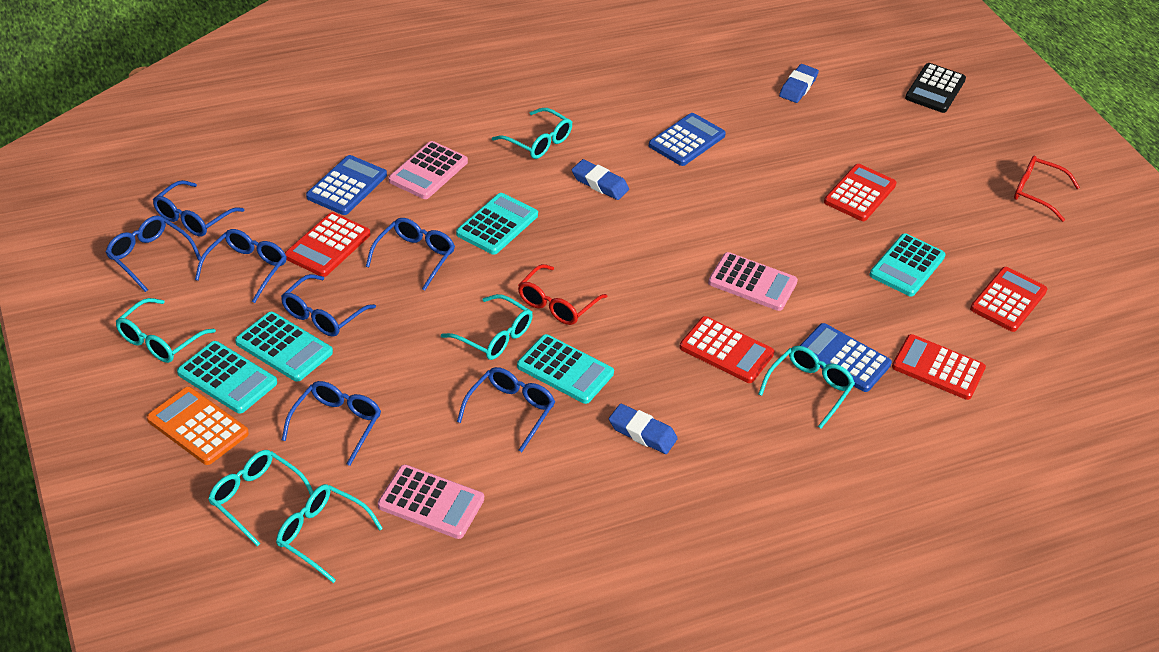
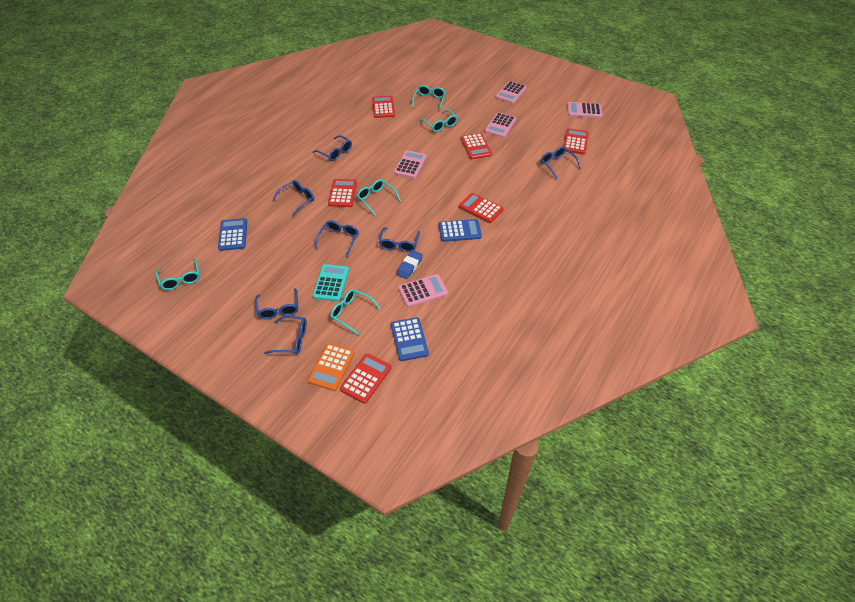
black calculator: [905,63,966,113] = 1 -> none = 0
blue eraser: [572,159,629,200] [609,403,678,454] [779,64,819,103] = 3 -> [397,250,423,279] = 1
pink calculator: [378,465,484,539] [389,141,468,199] [708,252,798,311] = 3 -> [394,150,427,179] [398,274,448,307] [485,112,516,138] [495,81,527,104] [567,102,602,118] = 5
red calculator: [285,212,370,277] [679,316,775,383] [824,164,897,221] [892,334,986,400] [970,267,1047,332] = 5 -> [328,179,357,207] [340,353,391,404] [372,96,395,118] [459,193,504,223] [461,133,492,159] [563,128,589,154] = 6
red glasses: [518,264,607,325] [1014,156,1080,222] = 2 -> none = 0
turquoise calculator: [177,341,277,414] [235,312,333,382] [456,193,538,255] [517,334,614,404] [869,233,946,297] = 5 -> [312,264,349,301] = 1
turquoise glasses: [115,298,216,363] [208,450,313,546] [276,484,383,583] [441,294,533,360] [492,108,572,159] [758,346,855,429] = 6 -> [156,259,200,290] [330,289,381,335] [357,179,401,215] [412,85,446,111] [420,110,458,132] = 5

